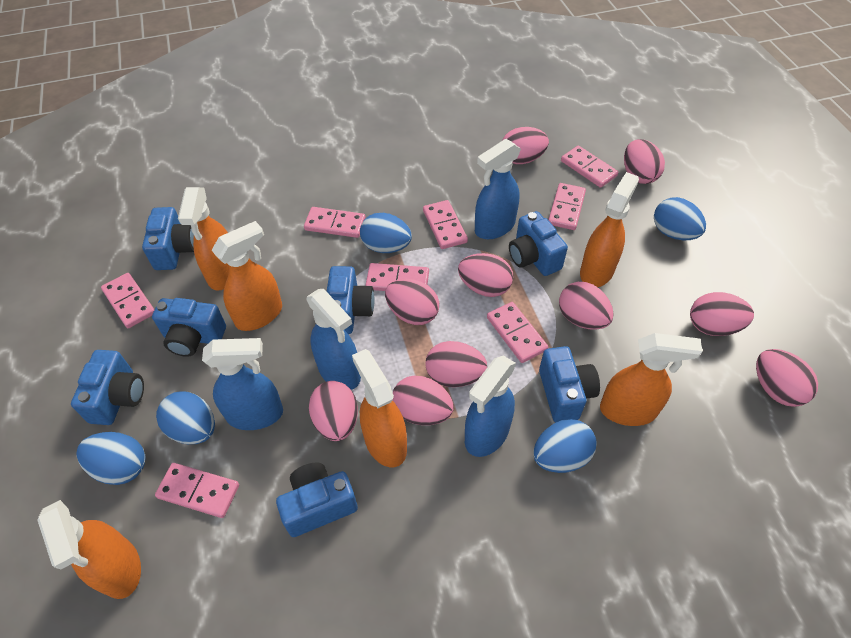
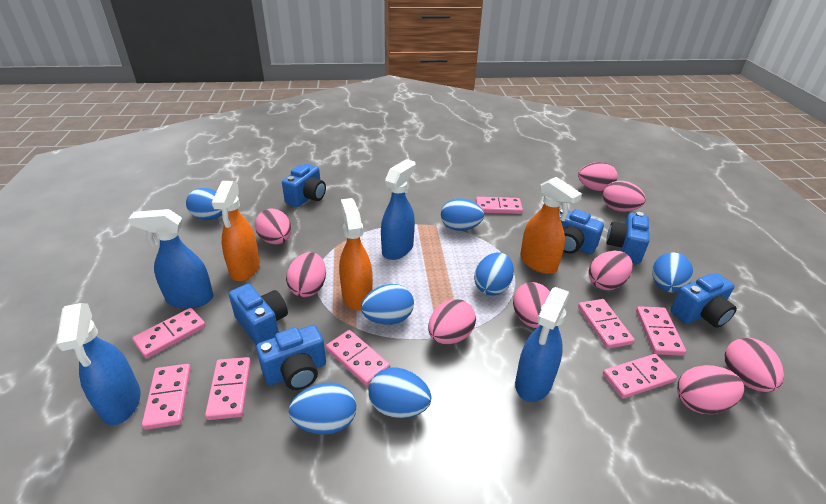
blue camera: [71,350,144,425] [142,207,194,270] [152,298,226,357] [276,462,358,537] [327,266,375,334] [509,211,568,276] [539,346,600,423] = 7 -> [229,284,288,345] [256,325,326,390] [282,164,326,207] [559,209,604,254] [606,212,649,264] [670,273,737,328] = 6
blue egg: [76,432,146,485] [156,391,215,444] [360,213,412,253] [533,419,597,473] [654,197,706,240] = 5 -> [186,188,222,220] [288,383,356,435] [361,284,414,325] [369,367,432,418] [441,198,484,231] [474,252,514,295] [652,252,693,293] = 7
orange spray bottle: [37,500,141,599] [178,187,229,291] [212,221,282,331] [352,349,407,467] [580,172,639,287] [600,333,703,426] = 6 -> [212,181,260,281] [339,198,373,311] [520,177,582,274] = 3
pink egg: [309,381,358,441] [385,279,439,325] [392,376,454,425] [426,341,487,387] [458,253,513,297] [502,127,549,164] [559,282,614,330] [624,139,665,184] [690,292,754,336] [756,349,818,407] = 10 -> [255,208,292,244] [286,252,326,297] [428,299,476,344] [513,282,550,328] [578,162,618,191] [588,251,633,290] [603,181,646,212] [677,365,744,414] [725,338,784,392] = 9

